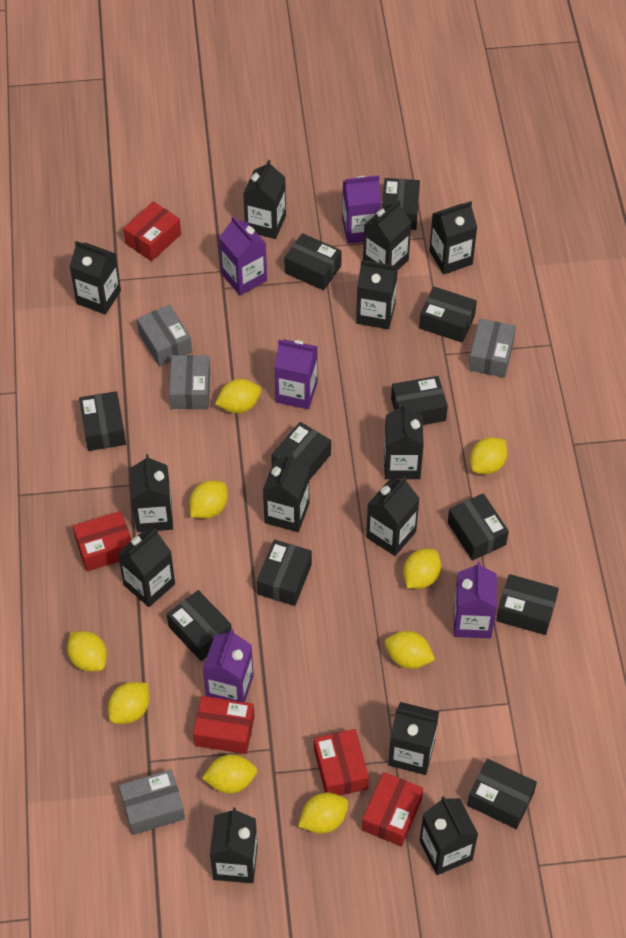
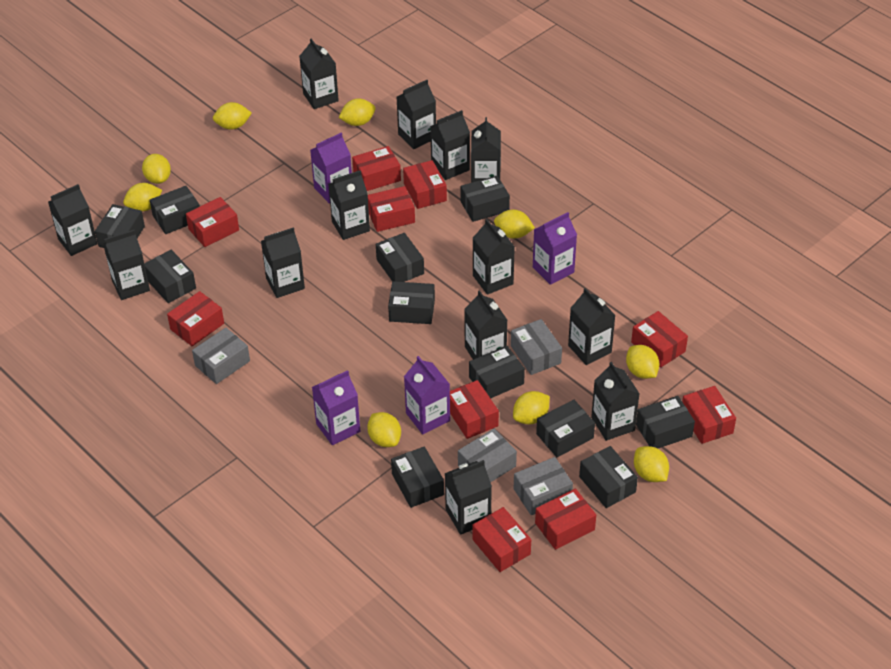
purple carton: [203,629,254,702] [219,216,267,295] [274,339,318,409] [342,175,381,243] [454,561,497,638] = 5 -> [310,133,352,204] [312,370,360,445] [404,356,450,434] [533,212,577,285] = 4
red box: [73,511,131,571] [123,202,181,261] [193,696,255,754] [314,729,369,795] [362,772,423,847] = 5 -> [167,291,224,346] [186,197,239,247] [352,146,401,191] [368,186,415,232] [403,160,447,209] [450,380,499,439] [472,507,531,572] [535,489,596,550] [631,311,688,368] [682,386,736,444] = 10

